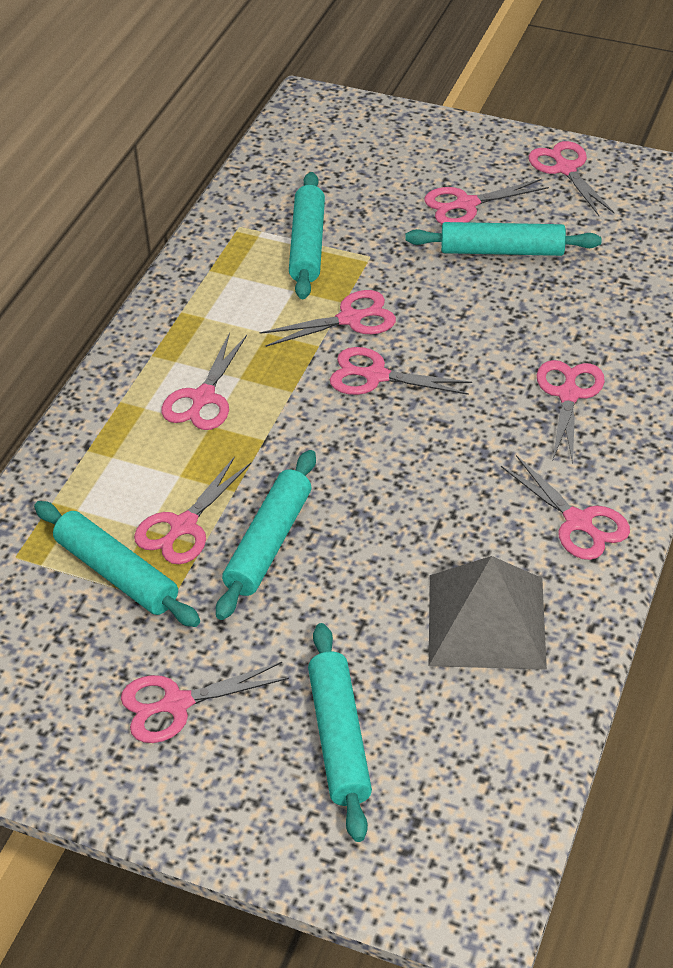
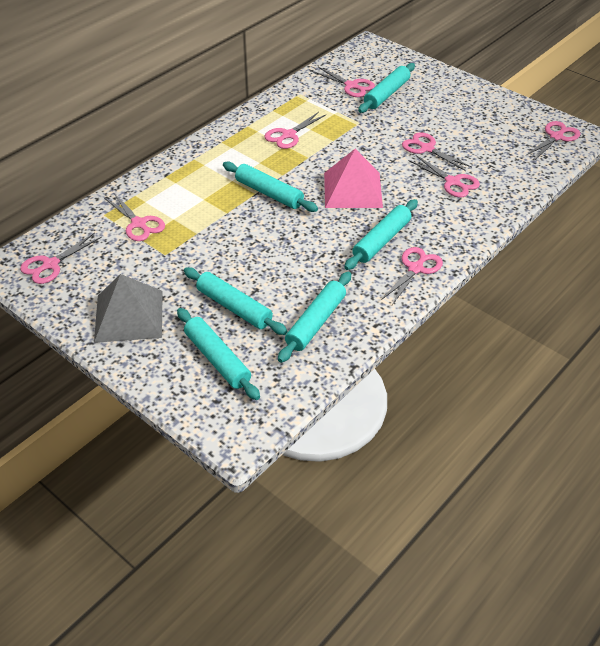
pink pyramid: none = 0 -> [324,149,383,208] = 1
pink scissors: [121,662,289,743] [134,456,251,564] [161,332,247,430] [260,290,396,347] [330,347,472,395] [424,179,549,224] [501,455,630,560] [529,141,615,216] [536,360,605,464] = 9 -> [20,232,102,284] [104,193,165,241] [265,112,326,149] [312,67,375,97] [381,247,443,305] [402,132,472,171] [409,155,480,197] [526,121,580,161] = 8
turquoise rolling pin: [34,501,200,627] [216,450,316,620] [289,172,325,299] [308,623,372,842] [405,222,602,256] = 5 -> [177,308,260,400] [184,267,287,335] [223,162,318,212] [278,272,351,363] [344,199,418,270] [358,63,415,113] = 6

